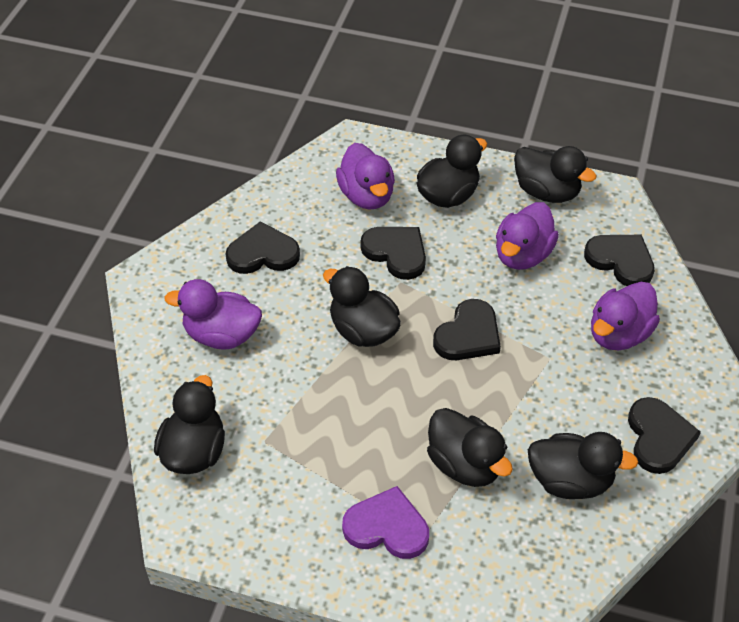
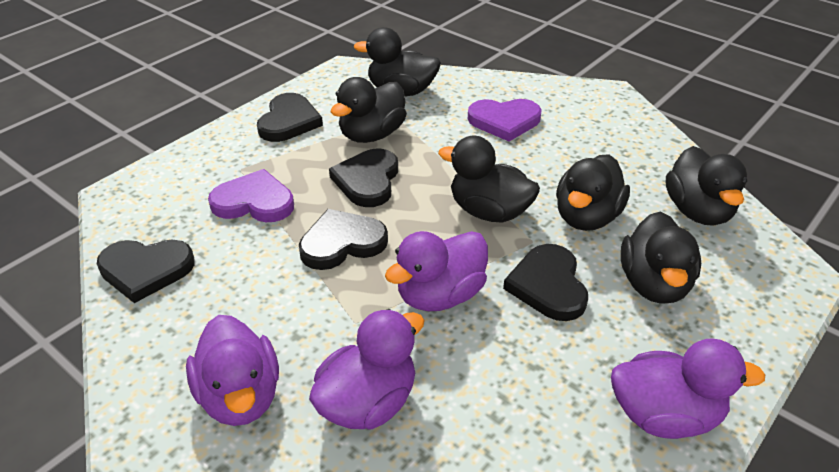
purple heart: [342,486,429,559] = 1 -> [208,169,294,222] [468,99,542,141] = 2

